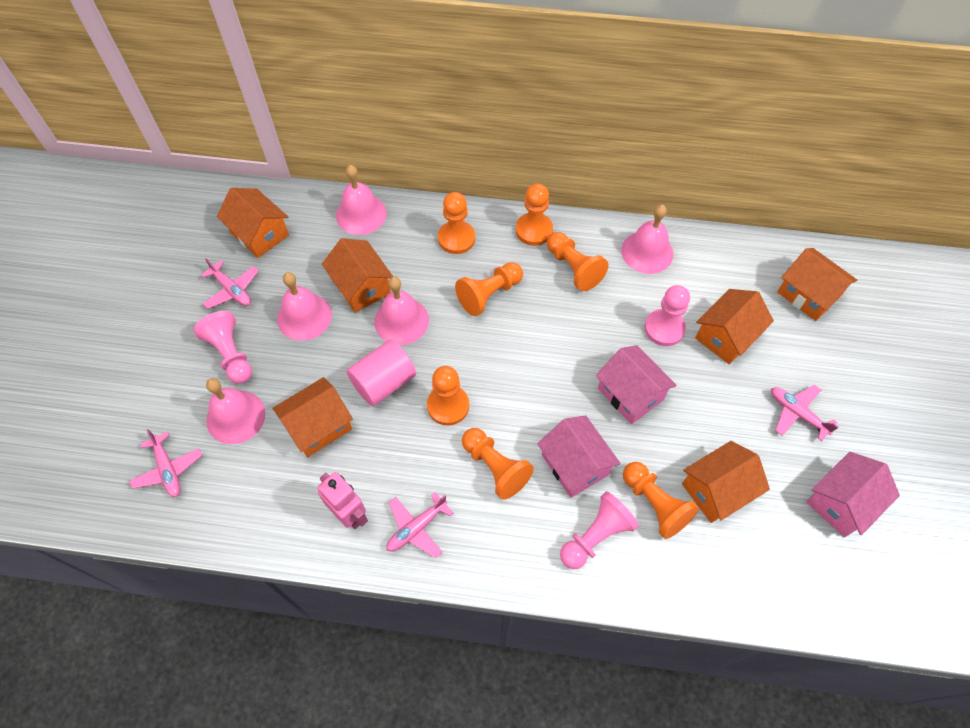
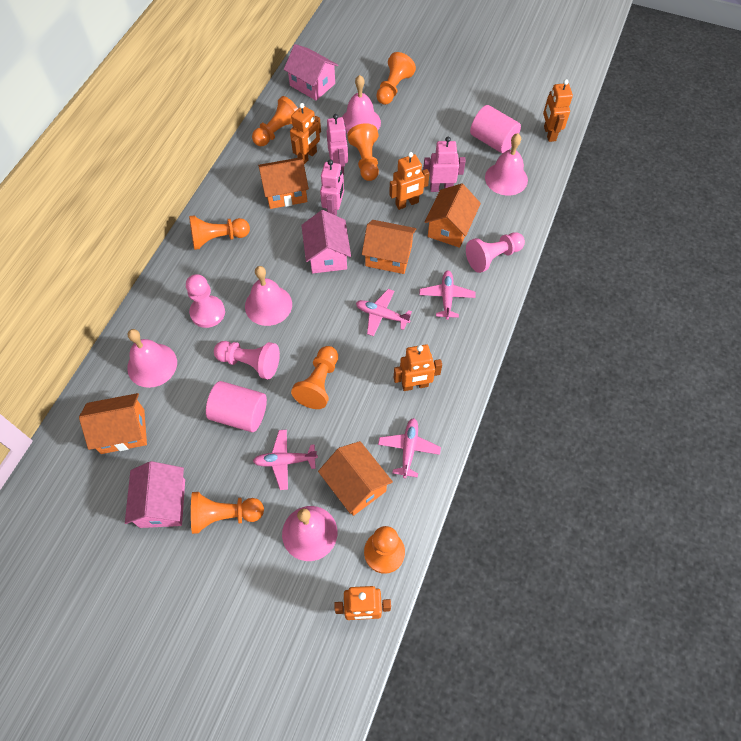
orange house: [217,188,289,258] [272,377,353,457] [322,238,393,313] [682,441,770,523] [695,289,774,365] [777,248,857,321] = 6 -> [79,393,147,454] [258,157,309,209] [318,441,393,516] [362,220,416,274] [425,184,481,248] = 5
orange robot: none = 0 -> [290,103,321,164] [334,586,391,620] [389,152,430,210] [394,344,442,391] [543,79,573,142] = 5
pink cylinder: [347,340,416,406] = 1 -> [206,381,267,432] [470,105,521,153] = 2
pink robot: [318,472,368,529] = 1 -> [320,160,344,216] [327,114,348,175] [423,137,466,192] = 3

